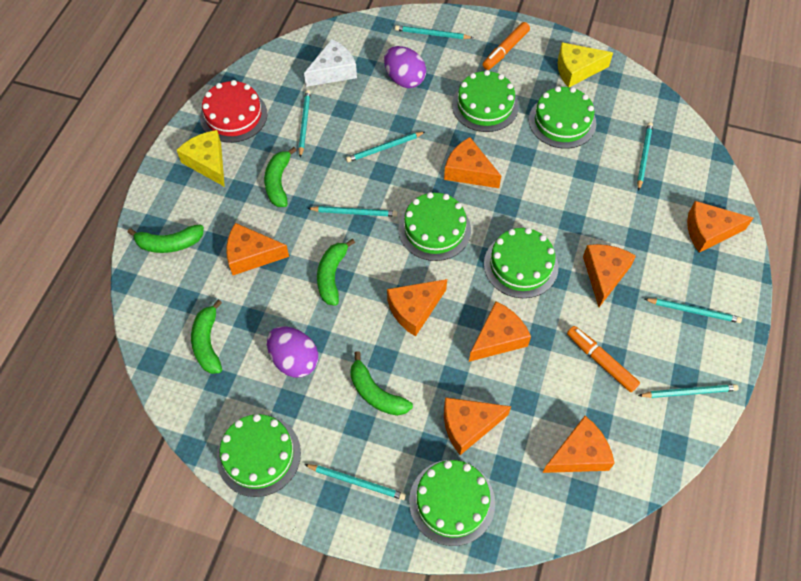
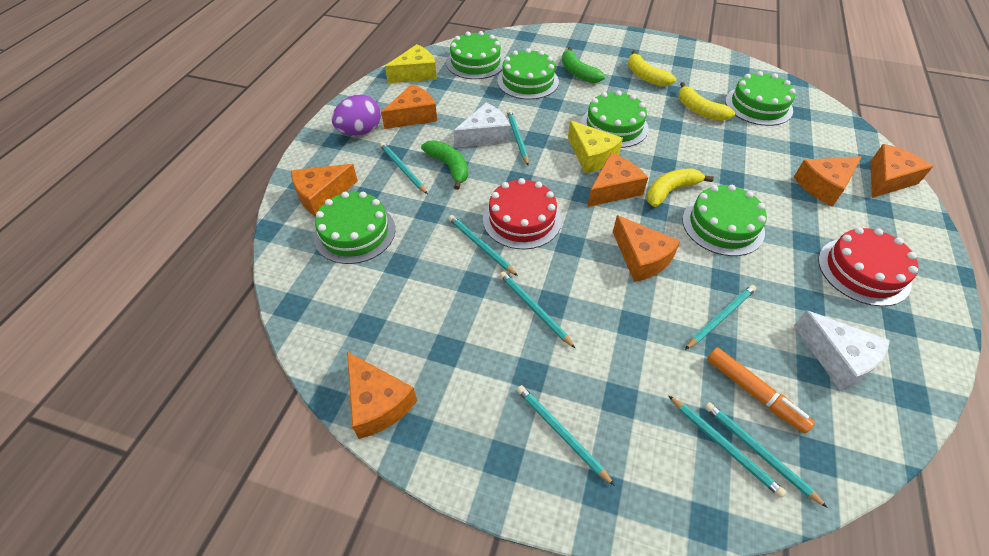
green banana: [127,224,204,253] [191,299,222,374] [264,147,297,207] [317,239,355,306] [350,351,413,416] = 5 -> [421,140,468,190] [562,47,605,83] = 2
orange cheese: [226,223,289,275] [387,279,447,336] [444,137,501,188] [444,397,511,455] [469,301,531,362] [542,416,615,473] [583,244,636,307] [687,201,753,253] = 8 -> [291,164,358,217] [347,352,417,439] [381,84,437,129] [587,153,648,207] [613,215,680,282] [794,156,862,207] [870,144,933,198] = 7
orange marker: [483,22,530,70] [567,326,640,392] = 2 -> [707,347,815,433] = 1
purple egg: [267,326,318,378] [384,46,426,88] = 2 -> [332,95,381,135] = 1
red cake: [200,80,267,143] = 1 -> [483,178,562,249] [818,227,918,306] = 2
white cheese: [304,39,357,87] = 1 -> [454,103,510,148] [794,310,890,391] = 2
yellow banana: none = 0 -> [628,50,676,87] [647,168,714,207] [678,82,735,121] = 3

